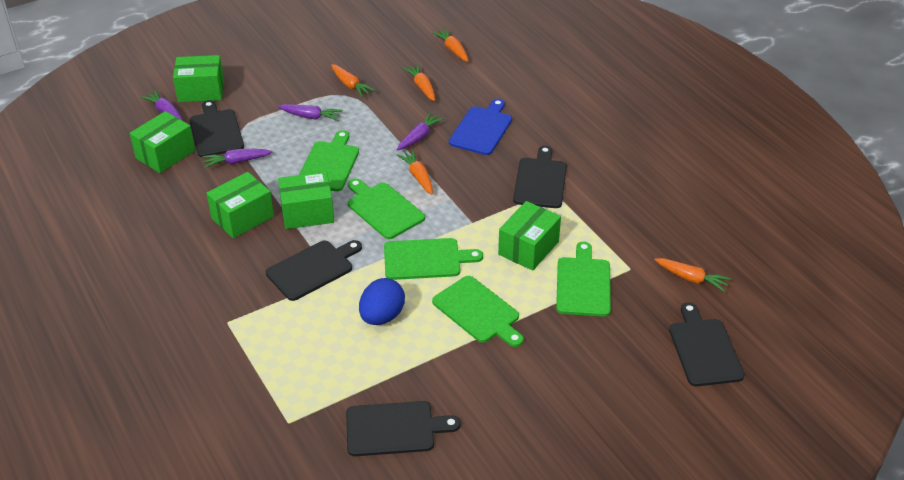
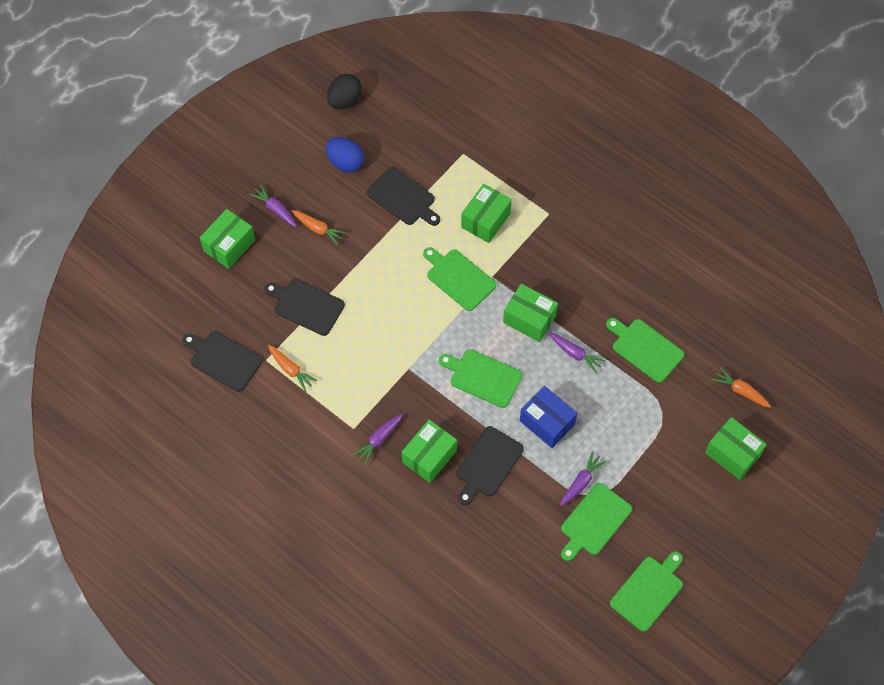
black cutting board: [189,100,244,157] [266,240,362,301] [346,401,461,456] [513,146,567,208] [669,302,744,386] = 5 -> [183,331,263,392] [264,279,345,336] [367,167,440,226] [456,426,524,505] = 4
black egg: none = 0 -> [327,74,362,110] = 1
blue box: none = 0 -> [520,386,577,448] = 1
blue cutting board: [449,99,512,155] = 1 -> none = 0
orange carrot: [331,64,375,97] [397,150,433,194] [403,64,435,101] [432,28,468,62] [655,258,731,292] = 5 -> [268,345,318,392] [292,210,346,245] [712,367,771,408] = 3

